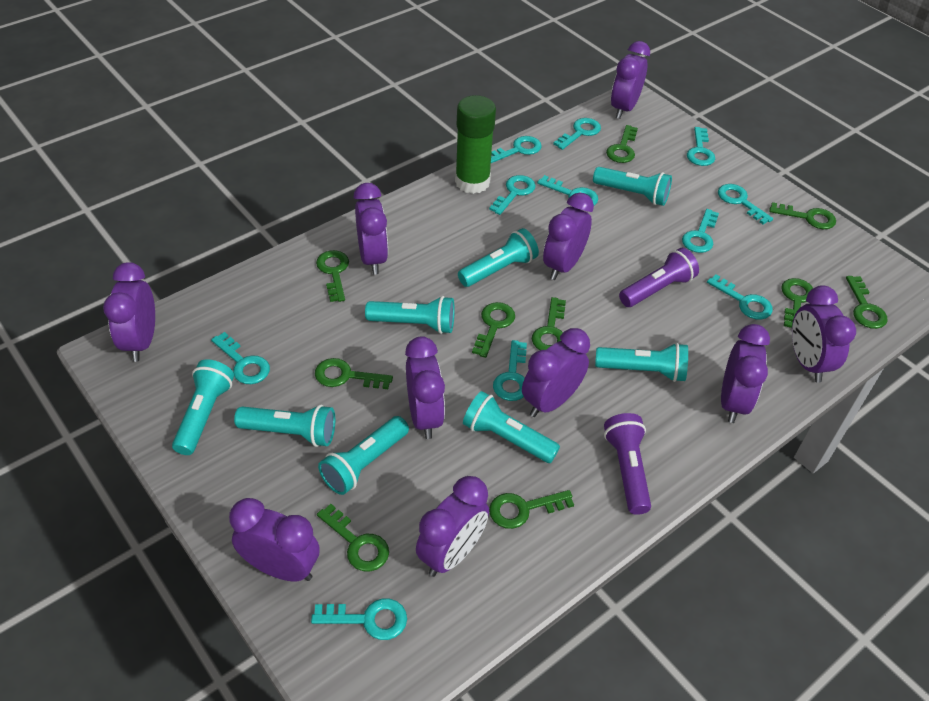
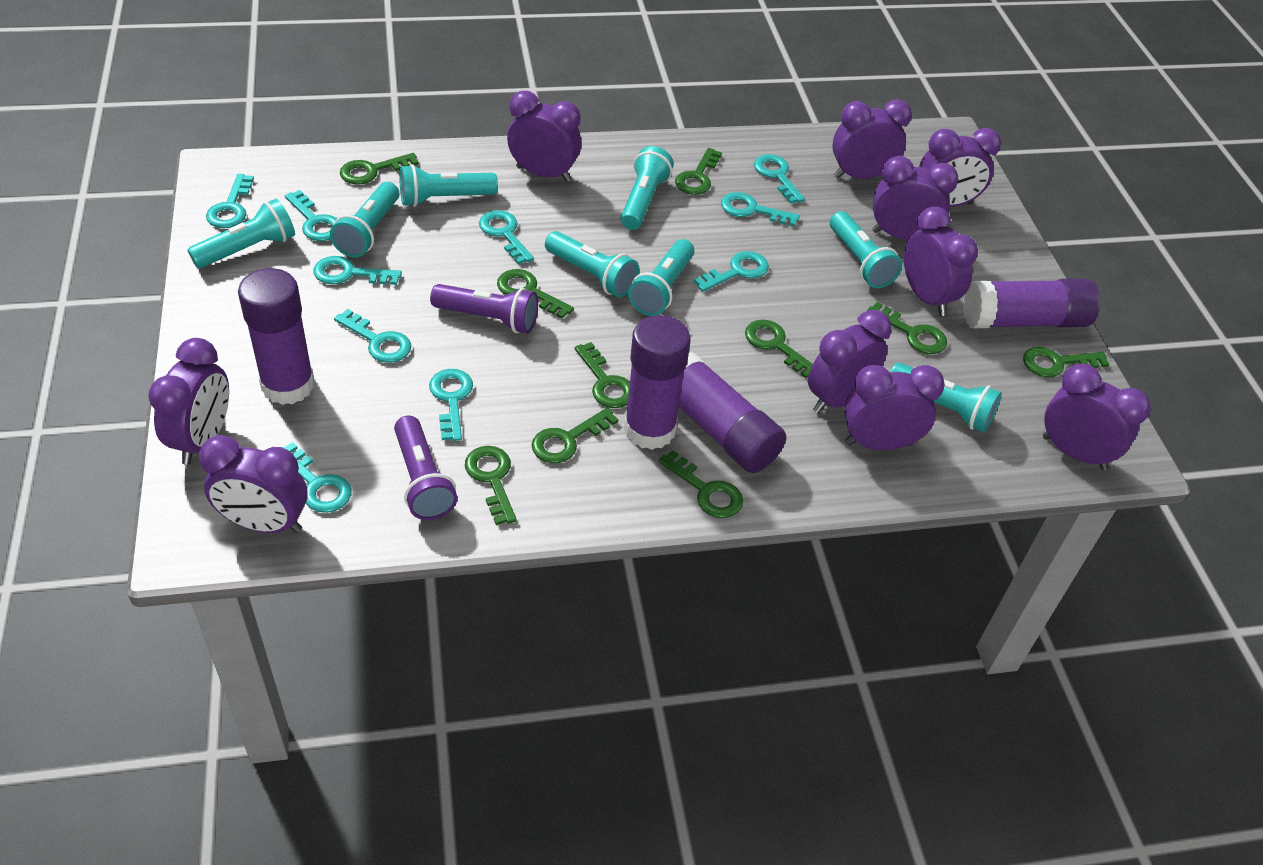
green glue stick: [455,95,496,194] = 1 -> none = 0
purple glue stick: none = 0 -> [238,268,315,405] [624,315,691,450] [679,352,786,473] [963,278,1100,328] = 4
turquoise key: [211,332,270,384] [311,599,407,640] [489,175,536,215] [491,136,542,163] [493,340,527,401] [537,175,598,205] [553,118,601,150] [682,209,719,253] [687,127,715,166] [707,274,773,320] [718,184,773,224] = 11 -> [206,174,254,228] [281,442,352,513] [285,190,337,241] [313,256,402,285] [334,309,412,363] [429,369,473,441] [479,210,534,264] [693,251,769,292] [721,192,800,226] [754,154,805,204] = 10

